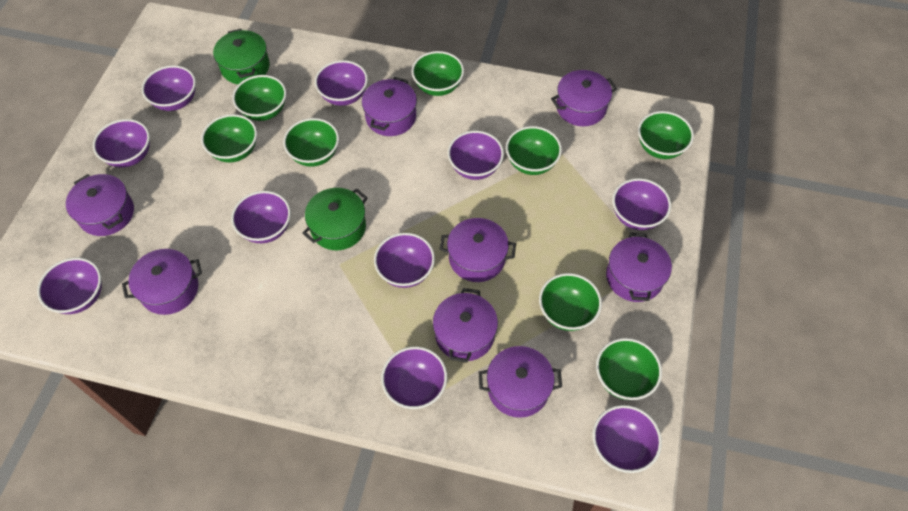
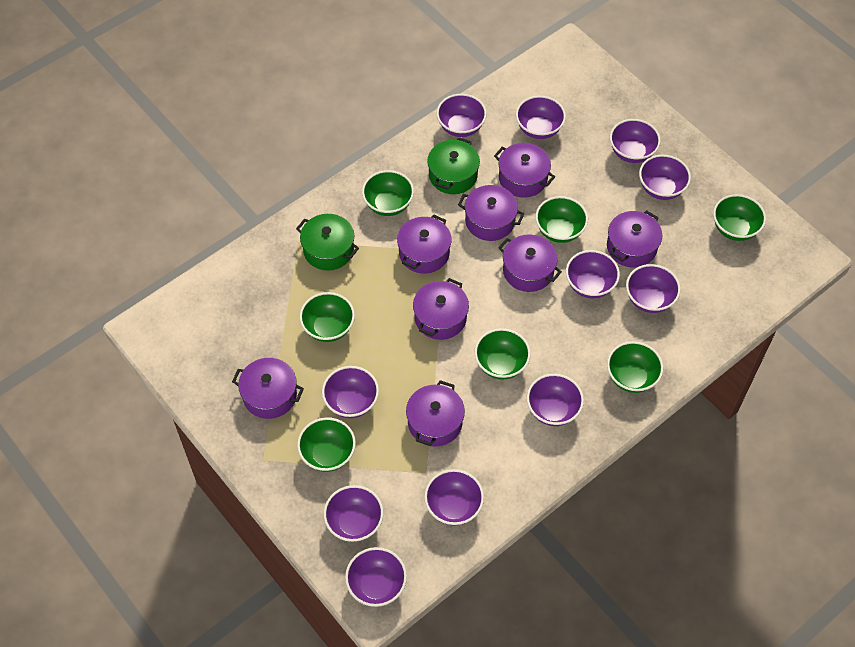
green bowl: [201,114,257,163] [232,75,286,121] [283,118,339,167] [411,51,464,96] [506,126,562,175] [539,273,602,331] [596,338,662,400] [638,111,694,159] = 8 -> [297,417,356,472] [300,292,355,342] [362,170,414,216] [474,328,531,379] [535,196,588,243] [607,341,663,393] [713,194,766,241] = 7
purple bowl: [37,258,102,314] [93,119,150,168] [142,65,196,111] [231,191,291,243] [315,60,368,106] [374,233,435,288] [381,346,447,409] [448,131,504,180] [593,405,662,473] [612,178,671,230] = 10 -> [322,366,379,418] [324,485,384,542] [345,547,407,607] [424,469,484,526] [436,94,487,137] [516,96,566,139] [527,374,584,426] [566,250,620,298] [610,119,661,163] [626,264,681,313] [639,155,691,200] = 11

